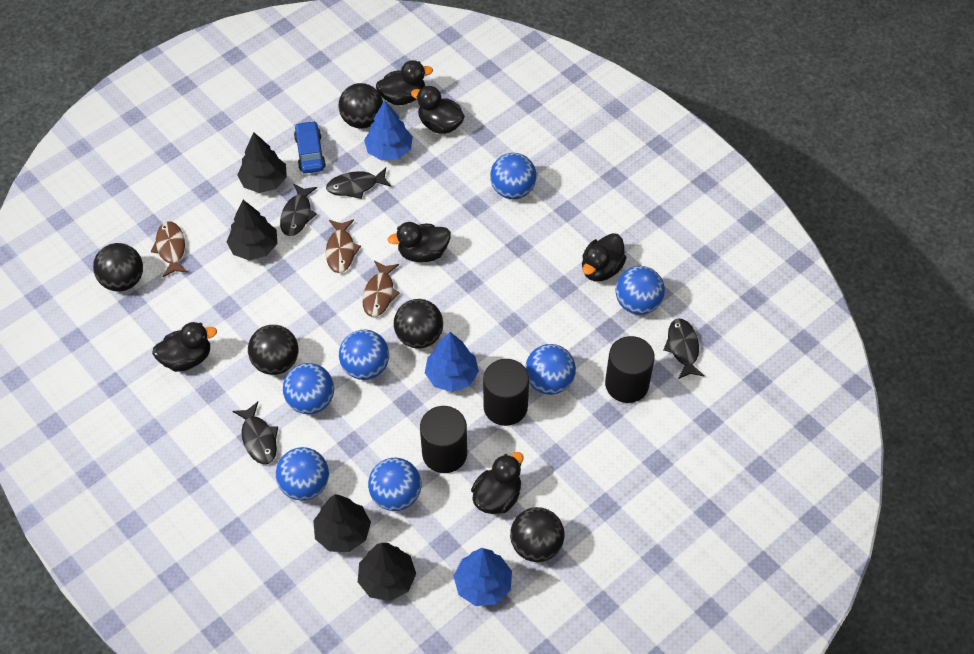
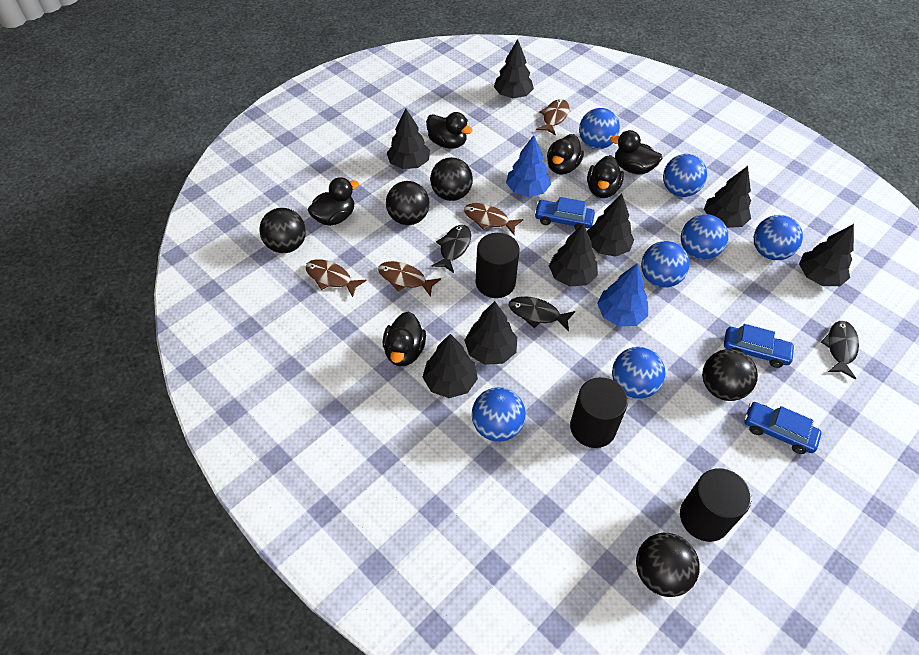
black fish: [232,402,278,464] [280,183,317,236] [326,168,391,199] [664,318,704,379] = 4 -> [431,225,471,273] [509,296,575,331] [821,321,859,379] = 3
black tree: [227,200,277,260] [237,132,287,193] [313,494,371,552] [358,543,416,601] = 4 -> [387,108,430,169] [423,334,478,398] [464,301,517,365] [494,39,534,98] [549,224,598,287] [587,194,634,257] [704,166,751,228] [799,224,854,286] = 8
blue car: [294,121,326,174] = 1 -> [534,197,595,230] [724,324,795,368] [744,402,822,454] = 3
blue tree: [364,100,413,160] [425,332,479,392] [453,548,512,606] = 3 -> [506,135,551,197] [597,263,648,326] = 2
brown fish: [151,221,188,277] [326,219,361,273] [362,260,400,317] = 3 -> [305,259,367,297] [378,261,441,297] [464,203,523,235] [536,99,569,136] = 4

